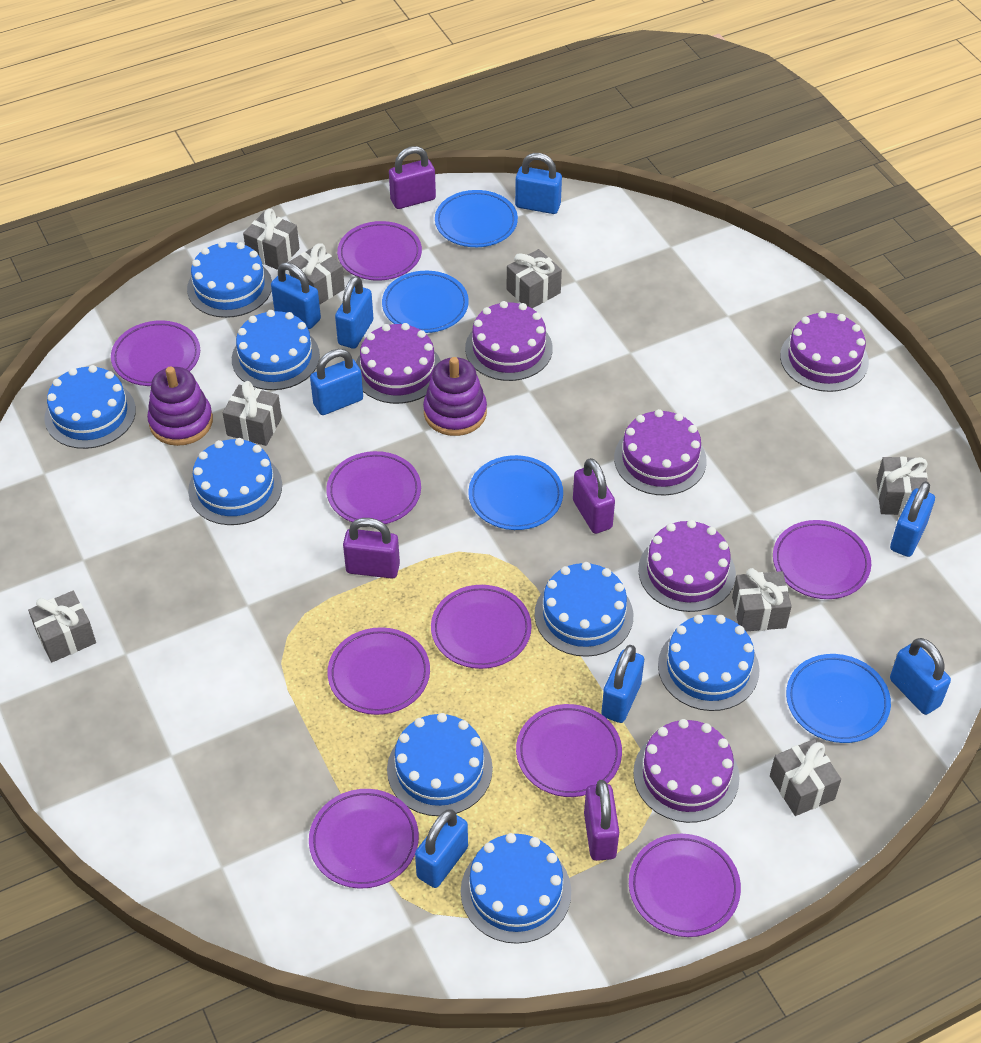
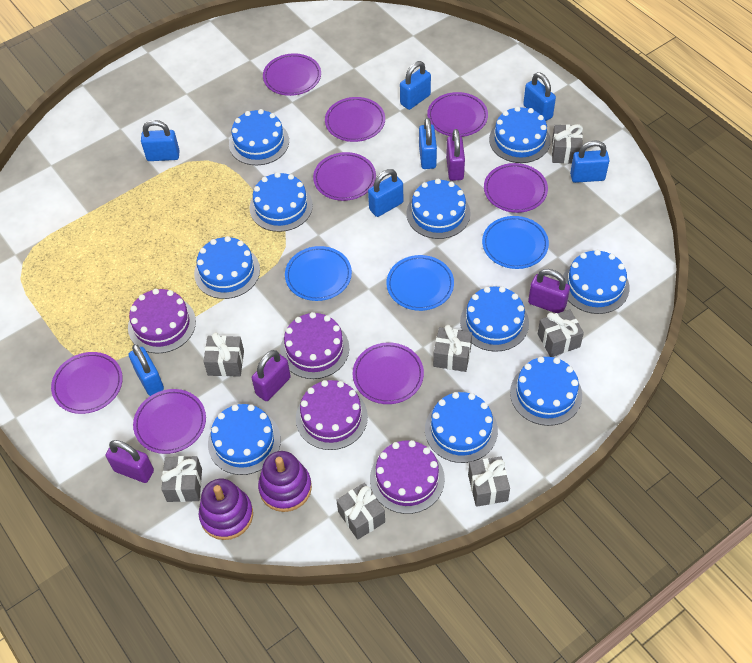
blue cake: [45,365,136,449] [187,241,272,318] [188,438,282,525] [232,310,320,390] [387,713,493,816] [461,833,571,944] [535,562,633,657] [658,615,760,711] = 8 -> [194,236,260,299] [208,404,281,475] [229,109,289,165] [250,172,313,232] [407,179,471,239] [425,392,498,463] [460,286,529,352] [489,106,551,163] [510,356,582,426] [563,250,629,314] = 10
blue padlock: [271,262,321,329] [310,349,363,415] [335,276,373,349] [415,809,468,888] [515,153,562,214] [601,645,644,723] [890,481,935,557] [890,638,951,715] = 8 -> [129,344,164,396] [141,120,180,161] [368,169,403,217] [400,61,431,110] [419,118,437,169] [523,72,556,121] [570,140,609,183] = 7
blue plate: [382,271,469,333] [435,190,518,247] [468,455,563,530] [786,654,891,743] = 4 -> [285,246,352,301] [386,255,454,311] [482,216,549,269] = 3
grey gift: [28,591,96,662] [223,381,282,446] [243,209,300,270] [289,243,345,305] [507,249,562,308] [732,568,792,631] [770,739,841,816] [876,457,928,515] = 8 -> [161,456,202,502] [203,332,244,377] [336,483,385,540] [433,325,472,372] [468,457,510,507] [538,309,584,357] [552,124,583,164] = 7
purple cake: [356,323,441,404] [465,301,553,381] [614,409,707,495] [633,719,740,823] [638,520,736,612] [780,311,869,392] = 6 -> [128,288,196,353] [280,312,349,379] [296,380,368,450] [370,440,445,514] = 4
purple plate: [111,320,200,386] [309,789,419,889] [326,451,421,524] [327,627,430,715] [337,221,422,281] [431,585,532,669] [516,704,622,797] [629,834,741,937] [773,520,871,599] = 9 -> [51,352,123,414] [133,389,206,454] [263,53,321,96] [313,152,376,201] [325,97,385,142] [353,343,424,404] [427,92,488,137] [484,163,548,213] = 8

